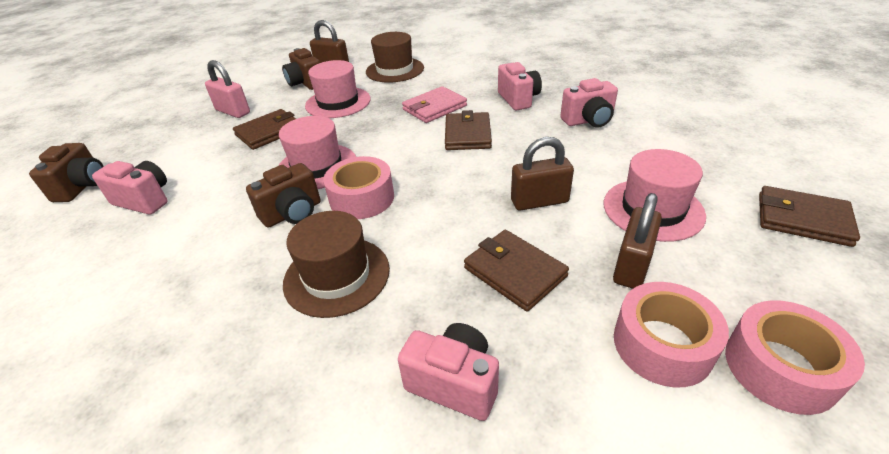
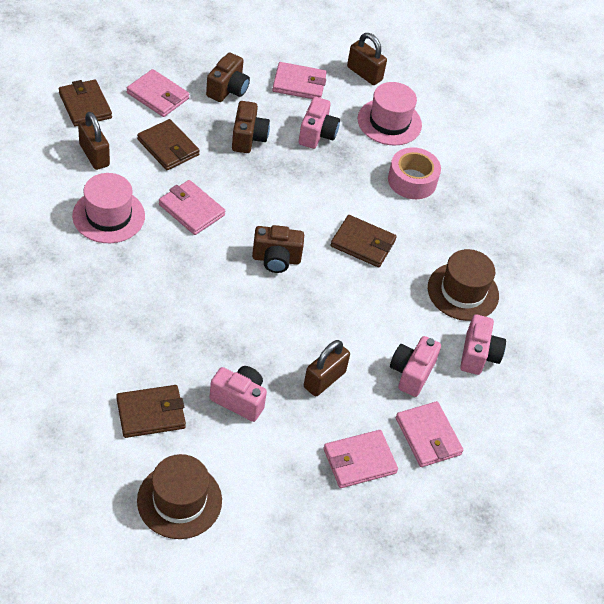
pink hat: [278,116,356,189] [305,60,371,118] [603,149,706,242] = 3 -> [72,173,145,243] [358,82,422,145] = 2
pink padlock: [205,60,250,118] = 1 -> none = 0
pink tape: [323,156,394,219] [614,282,729,387] [725,300,865,415] = 3 -> [388,147,441,199] = 1
pink wallet: [402,86,467,123] = 1 -> [127,69,189,117] [159,180,225,235] [272,62,327,99] [323,430,398,488] [396,401,464,467] = 5

